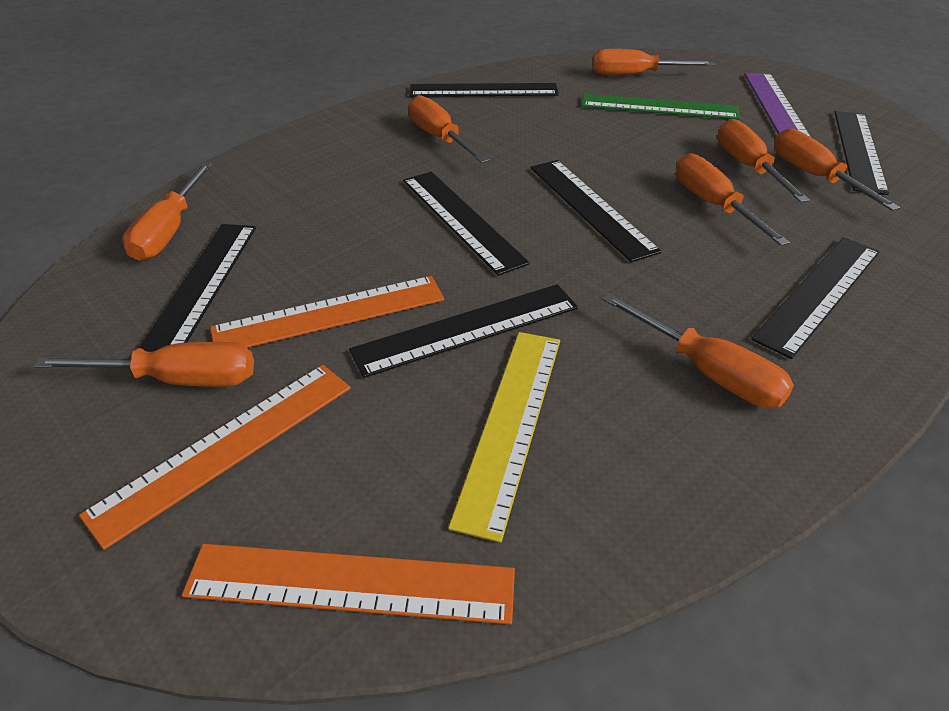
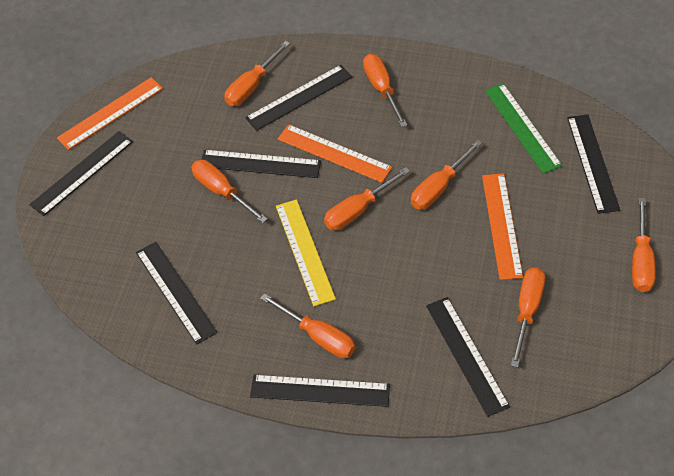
purple ruler: [744,73,811,137] = 1 -> none = 0

